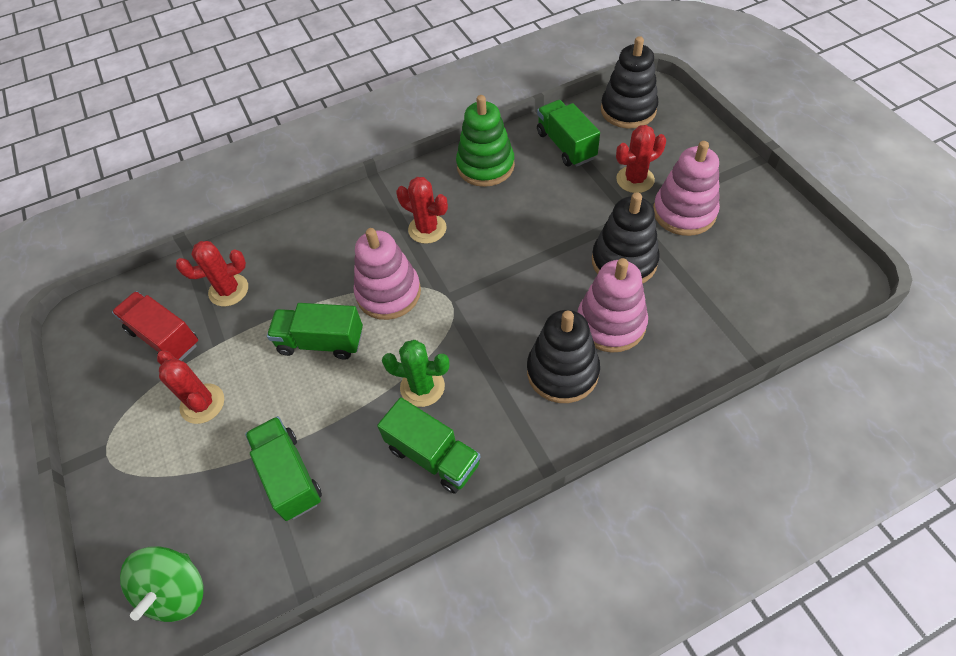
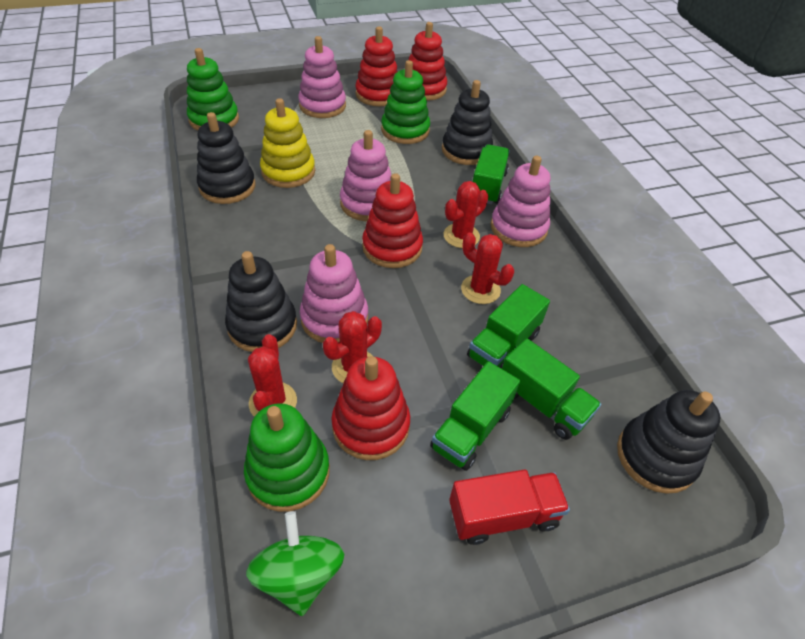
black stacking toy: [527,310,600,403] [592,192,660,283] [601,36,658,128] = 3 -> [197,112,255,204] [225,251,297,352] [442,80,493,165] [617,390,720,494] = 4
green cactus: [382,340,450,407] = 1 -> none = 0
green stacking toy: [456,95,515,187] = 1 -> [187,48,239,131] [244,403,330,512] [381,60,430,144] = 3
pink stacking toy: [354,228,421,320] [578,258,648,353] [653,141,720,236] = 3 -> [298,36,346,118] [300,244,368,343] [340,130,391,221] [491,156,550,247] = 4
red stacking toy: none = 0 -> [331,356,410,460] [355,26,398,107] [362,173,423,268] [409,22,447,101] = 4
yellow stacking toy: none = 0 -> [260,98,315,188] = 1

